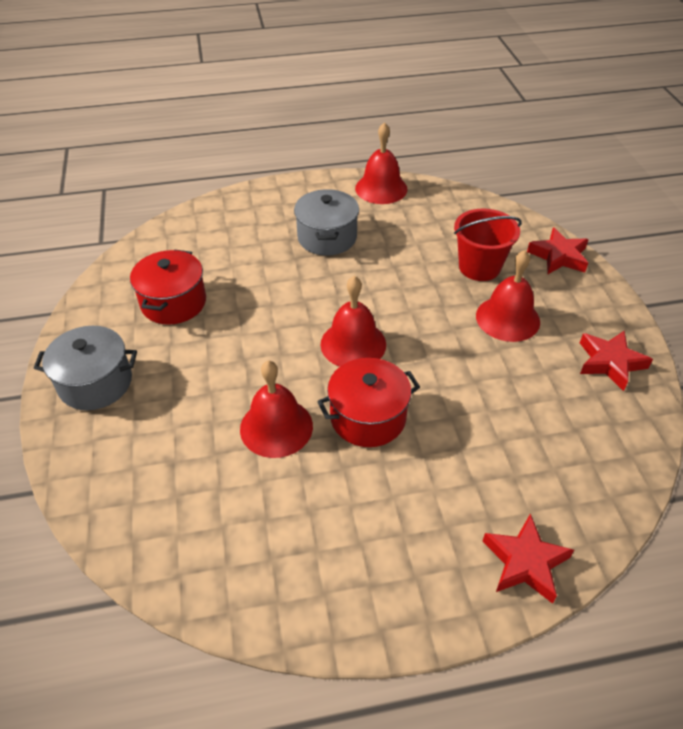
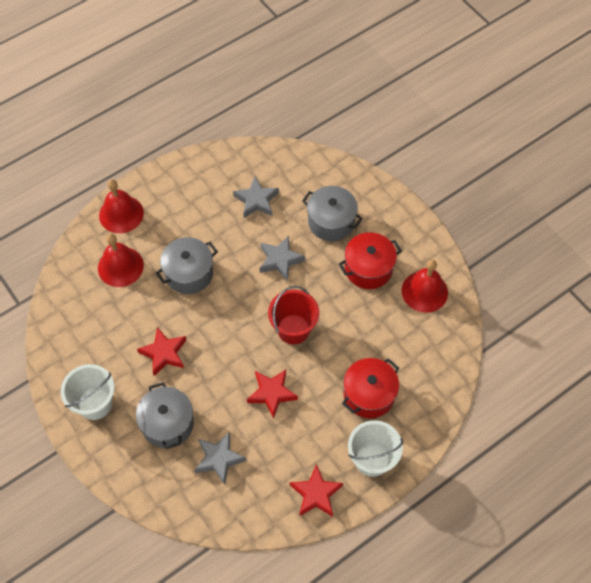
grey pot: [34,326,137,410] [294,189,359,256] = 2 -> [136,382,194,449] [156,237,218,294] [302,186,363,241] = 3
grey star: none = 0 -> [194,431,247,485] [233,177,279,218] [260,235,305,281] = 3
red bell: [240,361,313,458] [321,276,386,367] [355,122,408,204] [476,250,540,342] = 4 -> [98,234,144,287] [99,179,144,233] [402,259,448,313] = 3
white bucket: none = 0 -> [61,364,115,420] [348,420,403,477] = 2

